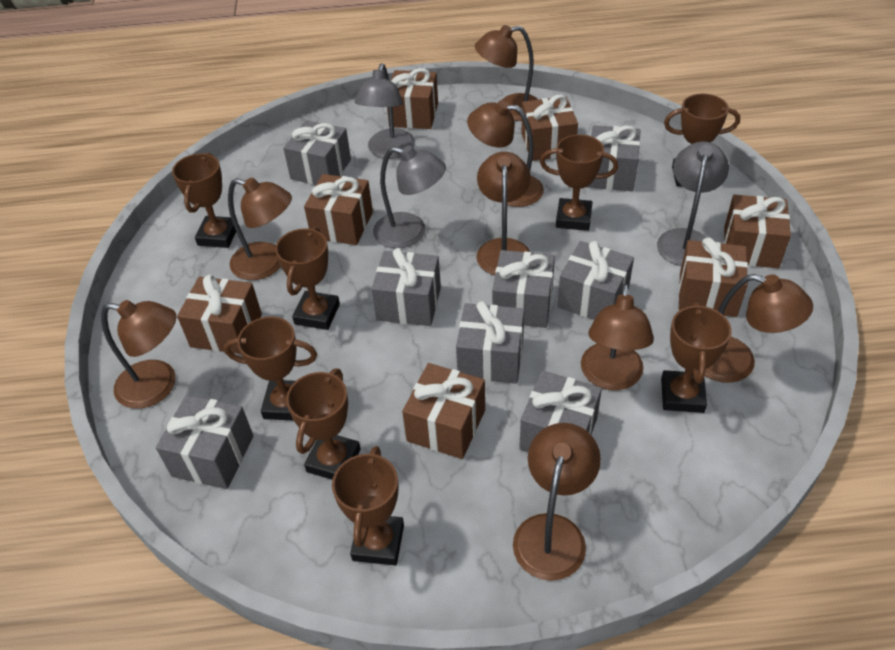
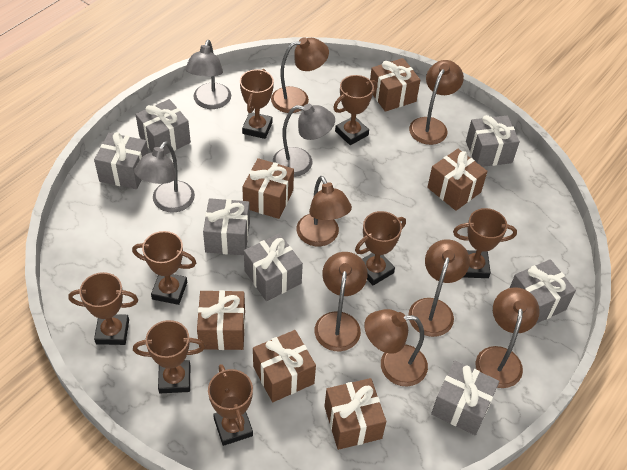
brown gift: [177,274,262,354] [304,174,373,245] [387,68,438,129] [402,363,485,459] [521,95,578,161] [679,237,748,317] [724,195,791,268] = 7 -> [197,290,245,350] [242,158,294,219] [253,330,316,402] [324,378,386,450] [370,58,420,112] [427,149,488,211] = 6
brown lamp: [101,300,176,409] [228,178,292,280] [467,100,544,207] [475,25,539,121] [476,152,531,275] [513,423,601,581] [581,283,654,390] [705,274,813,383] = 8 -> [271,37,329,113] [296,176,352,246] [315,252,368,351] [364,309,428,386] [408,239,470,337] [409,60,464,145] [476,287,540,388] = 7
grey gift: [156,395,254,489] [283,120,351,185] [371,248,441,326] [456,301,524,384] [492,250,555,328] [519,370,602,452] [557,241,634,320] [587,125,641,192] = 8 -> [94,132,148,189] [136,99,191,155] [203,198,250,255] [244,233,303,301] [431,361,499,435] [466,115,520,167] [510,259,576,324] = 7

